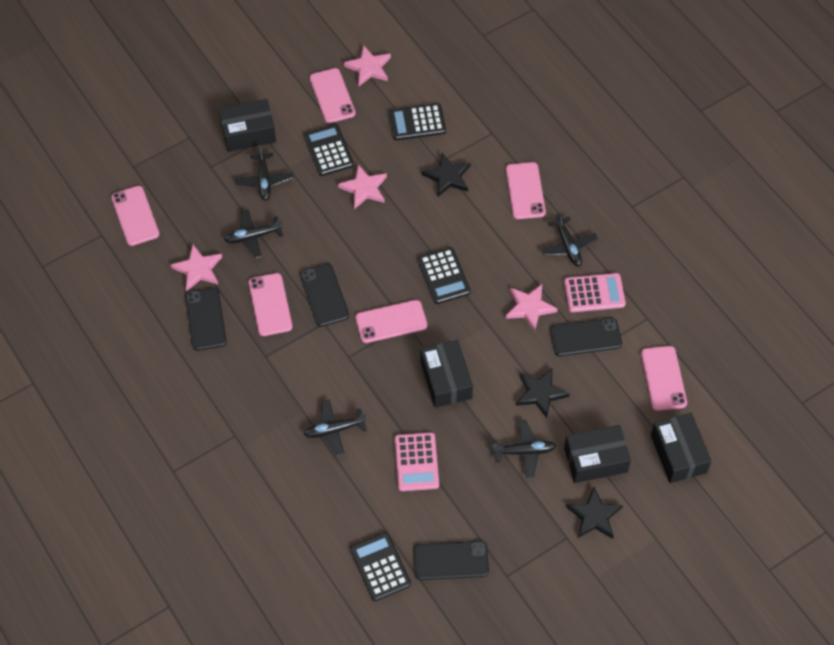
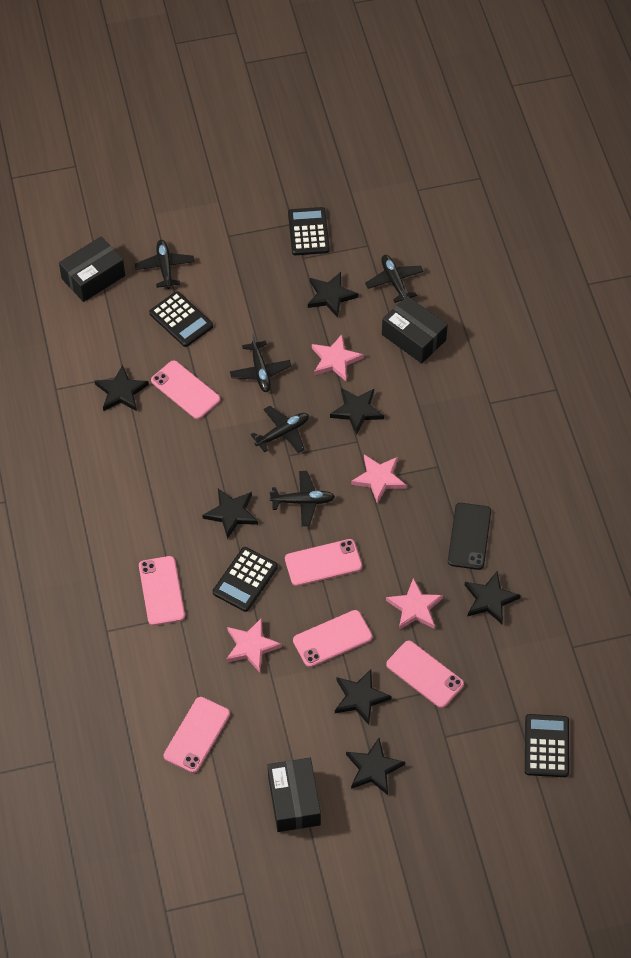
black box: [219,99,276,152] [421,340,473,408] [564,425,631,483] [651,413,712,483] = 4 -> [59,237,125,302] [268,758,321,832] [382,296,448,364] = 3
black phone: [185,287,227,351] [300,263,349,327] [414,541,489,580] [550,318,622,356] = 4 -> [448,503,491,570] = 1
black star: [422,153,471,196] [516,368,569,418] [566,487,623,539] = 3 -> [95,365,149,411] [202,489,258,539] [308,272,358,318] [330,388,384,435] [335,669,392,725] [346,738,405,795] [465,571,521,624] = 7
pink calculator: [395,432,439,491] [564,273,626,312] = 2 -> none = 0

